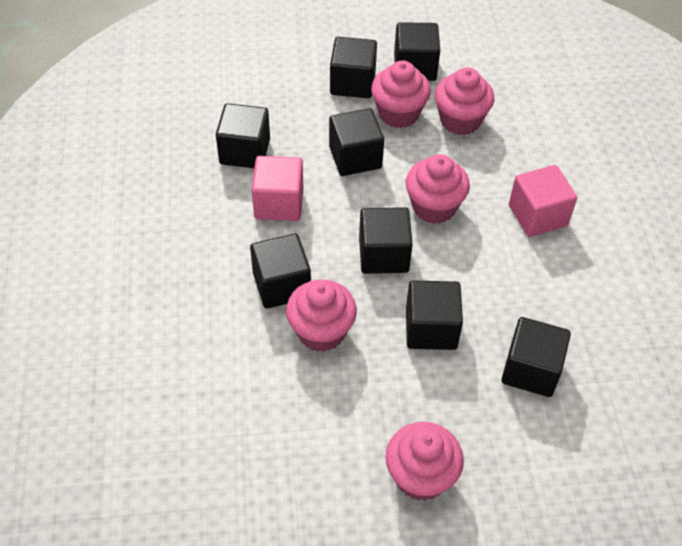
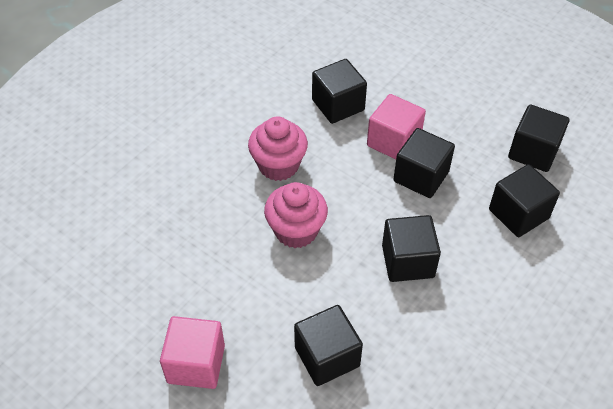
black cube: [216,103,270,168] [250,234,311,309] [329,108,384,176] [330,37,377,98] [359,207,413,274] [394,22,440,81] [406,280,463,350] [501,317,571,397] = 8 -> [294,305,363,386] [312,59,367,124] [382,215,441,282] [393,128,455,198] [489,164,560,237] [508,104,569,172] = 6
pink cupcake: [286,280,357,352] [371,60,431,128] [385,422,464,501] [406,154,470,224] [435,67,494,135] = 5 -> [248,116,308,181] [264,182,328,248] = 2

